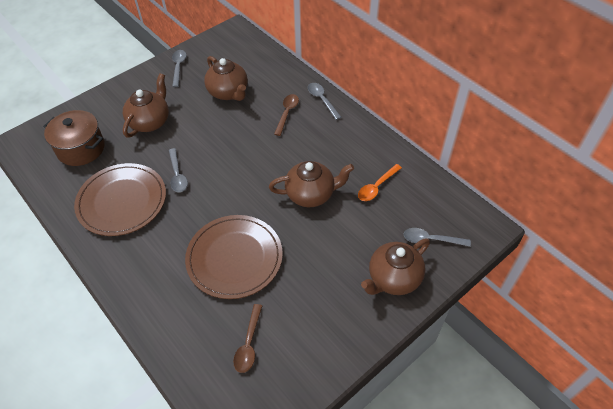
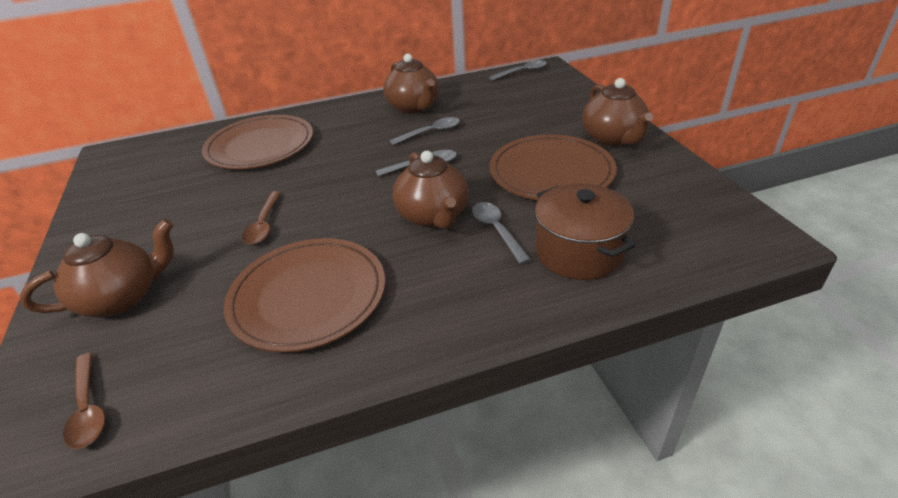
brown plate: [74,163,166,236] [185,215,283,299] = 2 -> [202,115,313,169] [224,238,385,352] [489,135,617,200] = 3
orange spoon: [358,164,402,201] = 1 -> none = 0

